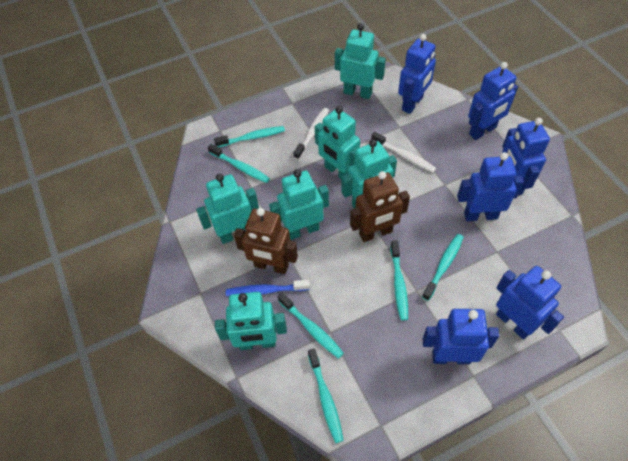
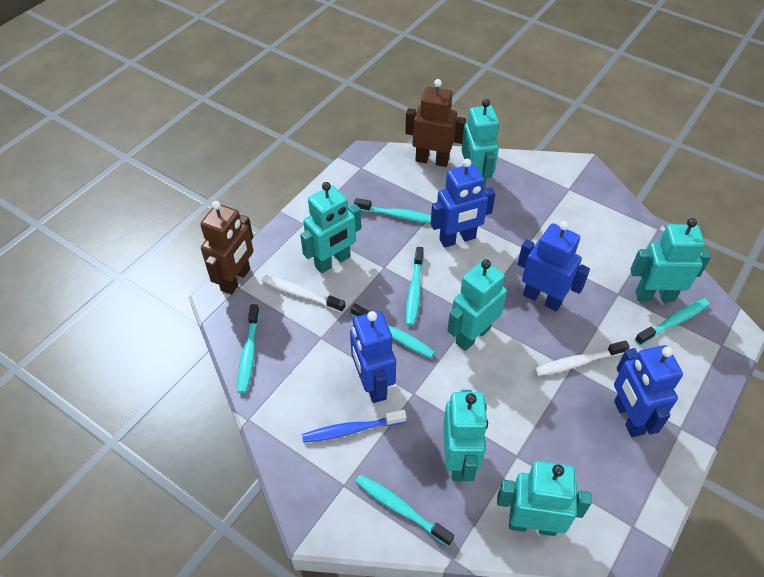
blue robot: [398,34,436,114] [423,309,499,364] [457,152,524,221] [468,62,518,140] [496,266,564,339] [502,118,550,195] = 6 -> [350,311,396,403] [431,159,496,248] [518,221,590,311] [614,345,683,437] = 4

